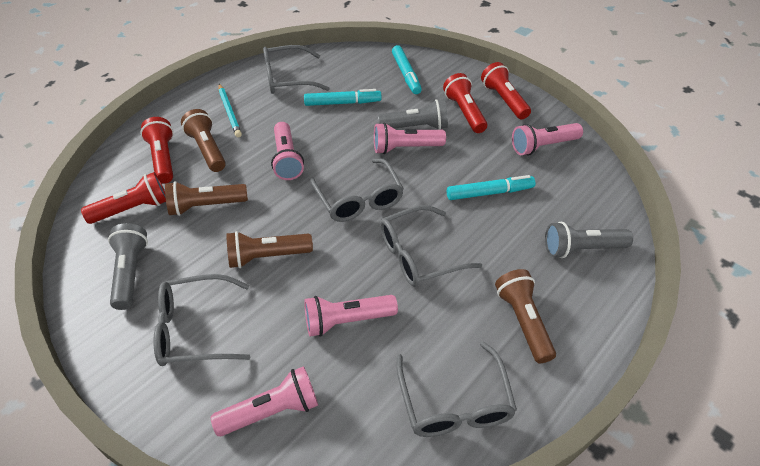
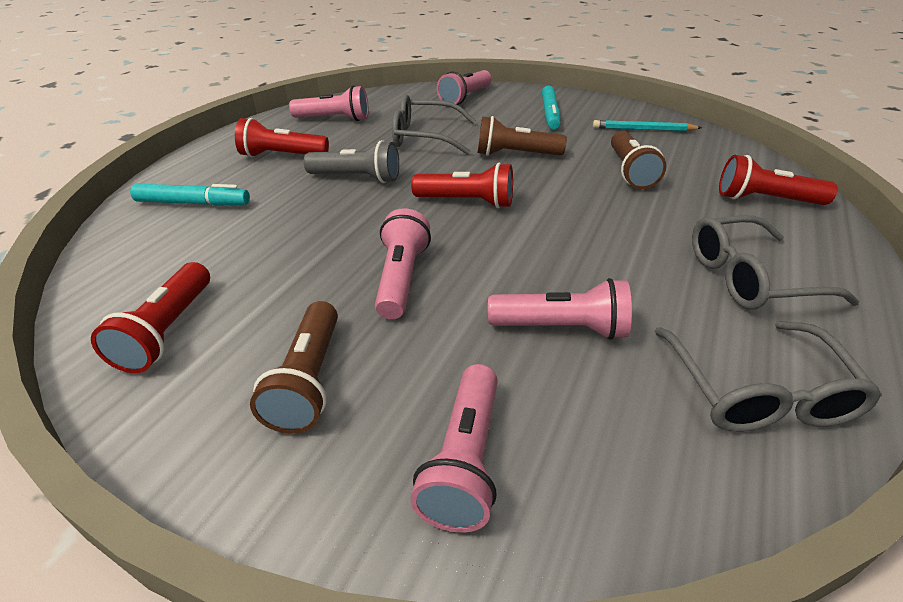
brown flashlight: [165,181,248,216] [181,109,226,172] [226,231,313,268] [495,269,556,363] = 4 -> [250,301,338,434] [478,116,567,156] [611,131,666,189] = 3
grey flashlight: [108,223,148,310] [378,99,448,130] [545,222,633,258] = 3 -> [304,140,399,183] = 1
grey glasses: [153,274,250,366] [263,45,329,94] [310,158,404,222] [380,205,482,287] [396,341,517,437] = 5 -> [392,94,476,155] [654,321,882,432] [692,215,860,310] = 3
turquoise marker: [304,89,381,106] [392,45,422,94] [447,175,535,200] = 3 -> [130,184,250,206] [542,86,560,129] = 2

